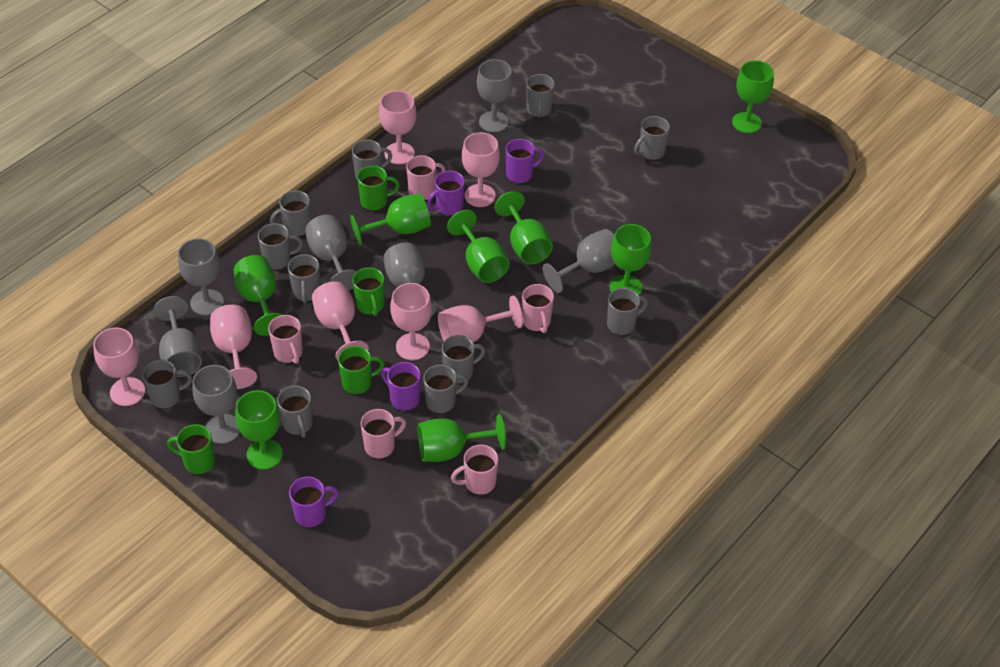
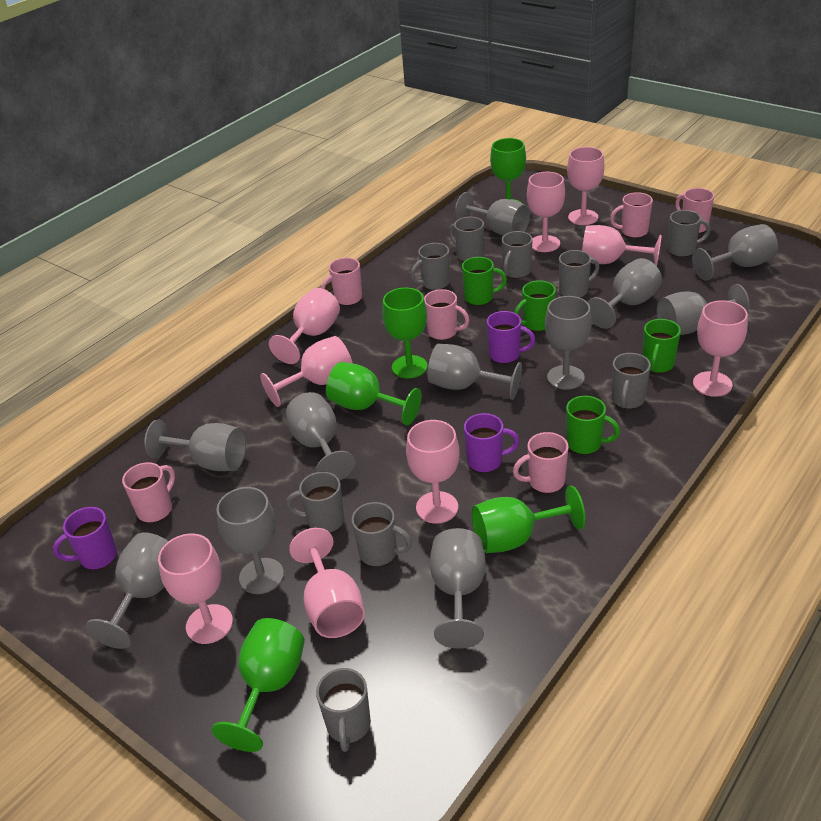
green goblet: [234,255,283,336] [235,390,283,470] [350,194,431,246] [418,414,506,462] [447,210,510,283] [495,191,553,264] [610,224,651,295] [732,60,774,133] = 8 -> [212,618,305,752] [326,362,422,425] [382,287,427,379] [472,486,585,553] [490,138,526,203] = 5
grey goblet: [154,296,202,377] [178,238,224,316] [192,365,240,444] [305,215,357,291] [384,243,436,317] [477,59,513,133] [543,229,615,293] = 7 -> [85,533,168,649] [144,420,246,471] [217,487,284,594] [286,392,355,480] [428,344,522,400] [430,528,486,649] [455,192,530,236] [545,296,592,390] [588,258,662,329] [656,284,749,335] [692,224,778,281] = 11
grey mug: [142,359,192,409] [258,223,303,270] [270,190,311,236] [277,386,313,437] [288,254,320,303] [352,140,392,179] [423,364,468,413] [442,335,485,384] [526,74,555,118] [607,288,648,335] [634,116,670,160] = 11 -> [286,472,344,533] [316,668,371,752] [352,502,412,567] [411,243,449,290] [449,217,484,262] [502,231,533,279] [559,250,599,298] [612,353,651,409] [668,210,711,257] = 9
pink goblet: [93,327,145,406] [210,305,257,389] [312,281,369,361] [379,90,416,165] [390,283,432,360] [438,296,523,342] [462,132,500,207] = 7 -> [158,534,233,644] [260,336,352,407] [269,288,340,364] [289,528,365,638] [406,420,460,523] [527,172,565,252] [567,147,604,225] [582,225,662,266] [693,300,748,397] = 9
pink mug: [268,315,303,364] [361,409,406,459] [406,155,446,200] [451,444,498,495] [522,284,554,333] = 5 -> [122,462,175,523] [321,258,362,306] [424,289,469,340] [513,432,569,493] [610,192,653,238] [675,188,714,233] = 6
purple mug: [289,476,339,527] [381,362,421,411] [427,171,465,216] [506,139,544,183] = 4 -> [53,507,117,570] [464,413,519,473] [487,311,535,364] = 3

